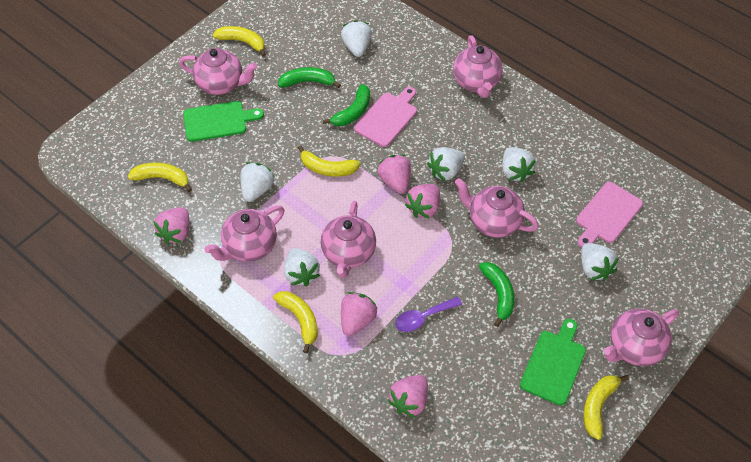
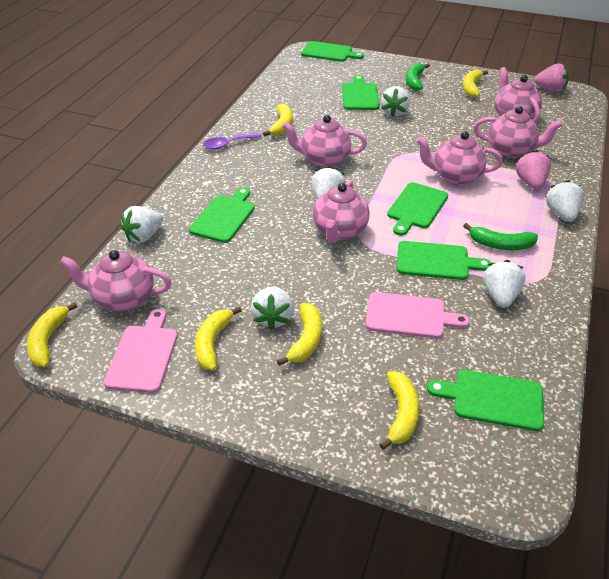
green banana: [278,67,341,88] [323,84,370,126] [479,262,514,327] = 3 -> [406,63,430,91] [463,223,538,250] = 2
green cutting board: [183,101,264,142] [520,319,586,405] = 2 -> [189,187,255,243] [301,41,364,62] [342,75,380,110] [387,182,448,236] [397,241,491,280] [427,370,544,431] = 6
pink strawberry: [154,207,189,244] [341,292,377,336] [377,154,411,194] [388,375,428,418] [405,184,440,219] = 5 -> [516,150,551,189] [534,63,569,92] = 2
yellow banana: [128,163,192,192] [213,26,266,56] [273,291,318,353] [298,145,360,177] [583,375,629,440] = 5 -> [27,302,78,367] [195,306,242,371] [263,104,293,136] [277,303,322,366] [379,371,420,450] [463,69,488,98] = 6

